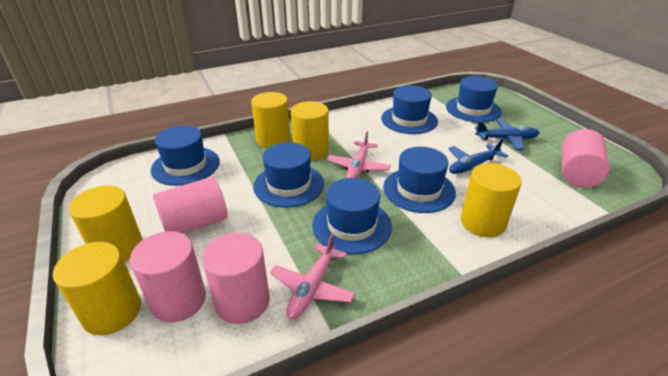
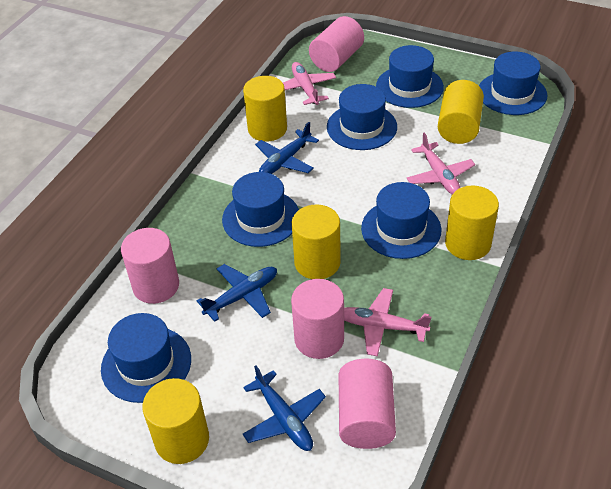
blue plane: [448,138,508,174] [475,120,540,150] = 2 -> [197,264,277,322] [242,365,326,451] [255,122,319,174] = 3
pink plane: [270,233,355,319] [327,131,391,178] = 2 -> [283,62,336,105] [344,288,431,356] [406,132,475,194] = 3

